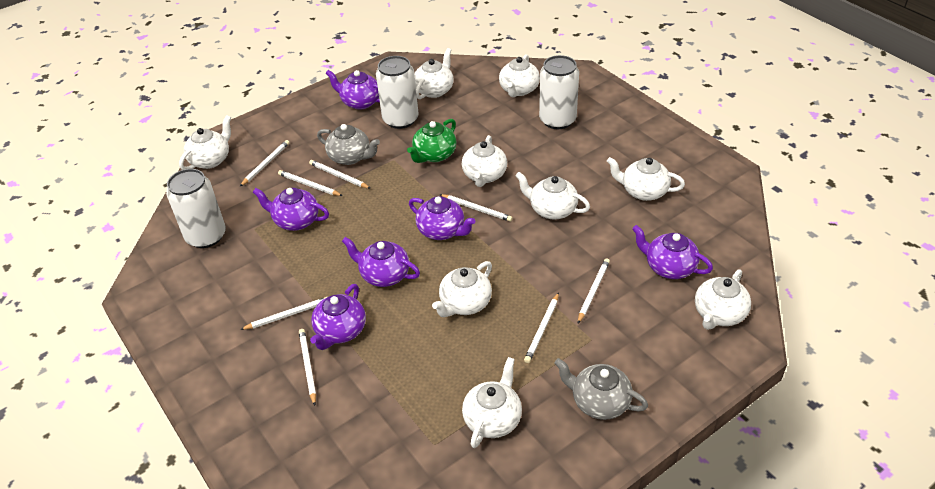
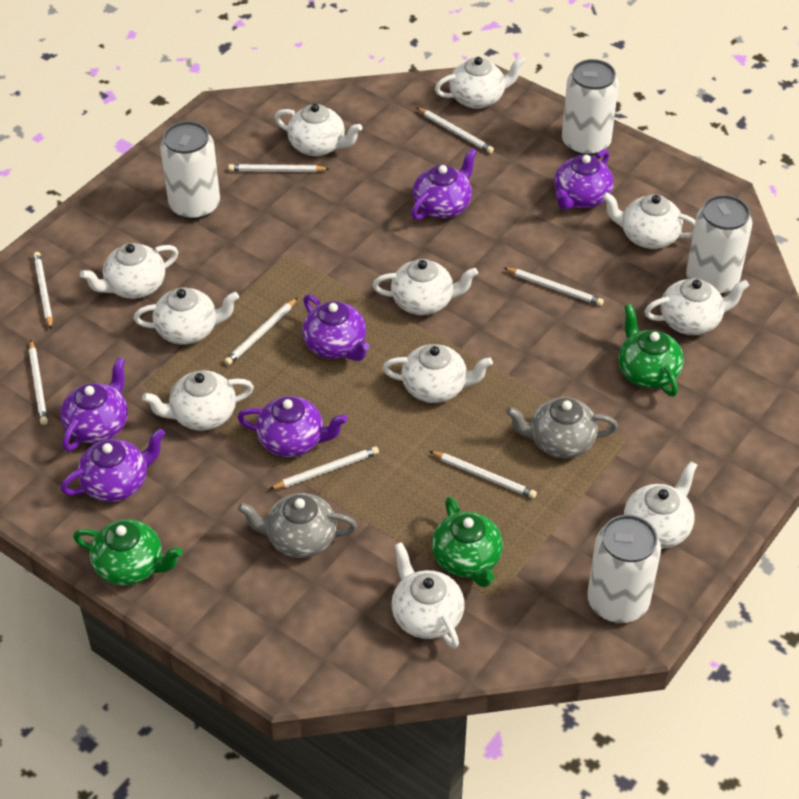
green teapot: [407,119,457,163] = 1 -> [73,519,182,586] [432,497,503,587] [618,304,684,397] = 3
white can: [166,169,226,248] [376,56,419,129] [539,55,579,129] = 3 -> [160,121,220,220] [562,59,619,156] [587,515,661,623] [686,195,753,295] = 4
white teapot: [179,115,231,170] [414,48,453,99] [432,261,492,317] [462,135,507,187] [462,357,522,448] [499,54,540,97] [515,172,590,220] [607,157,685,201] [695,269,751,330] = 9 -> [80,243,179,299] [134,287,239,345] [142,371,254,431] [275,104,362,156] [372,259,478,315] [383,344,493,403] [391,542,465,649] [435,57,526,109] [602,192,696,249] [624,461,697,549] [644,278,749,335] = 11

